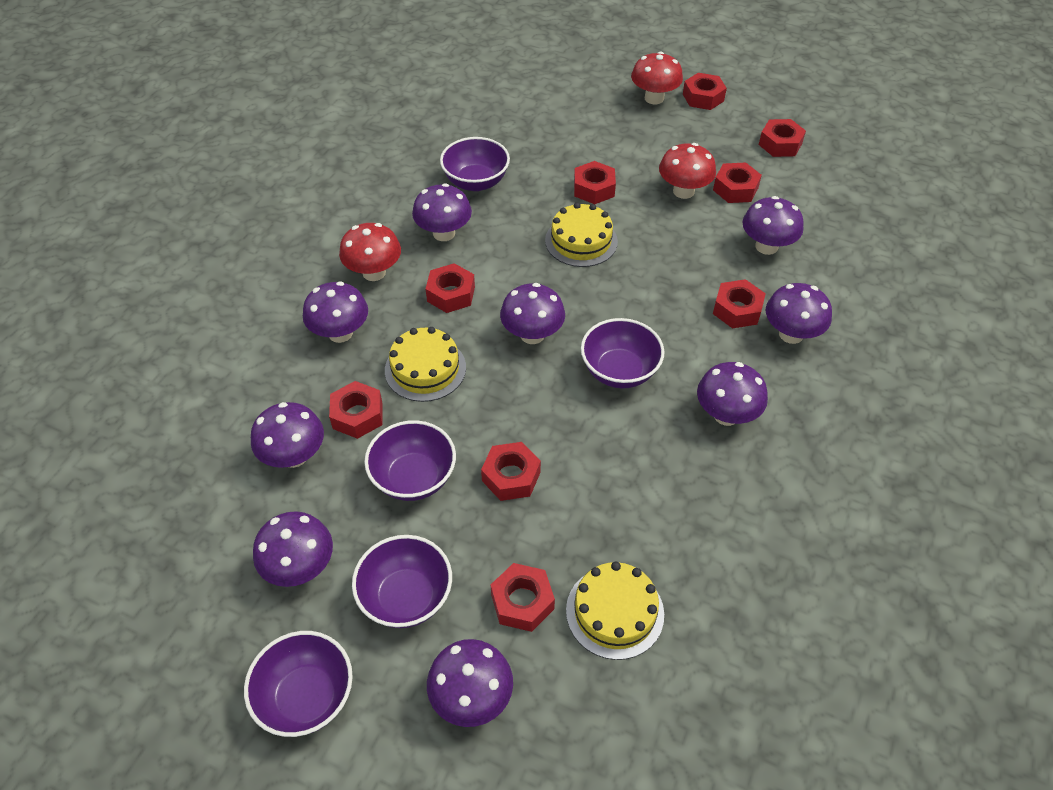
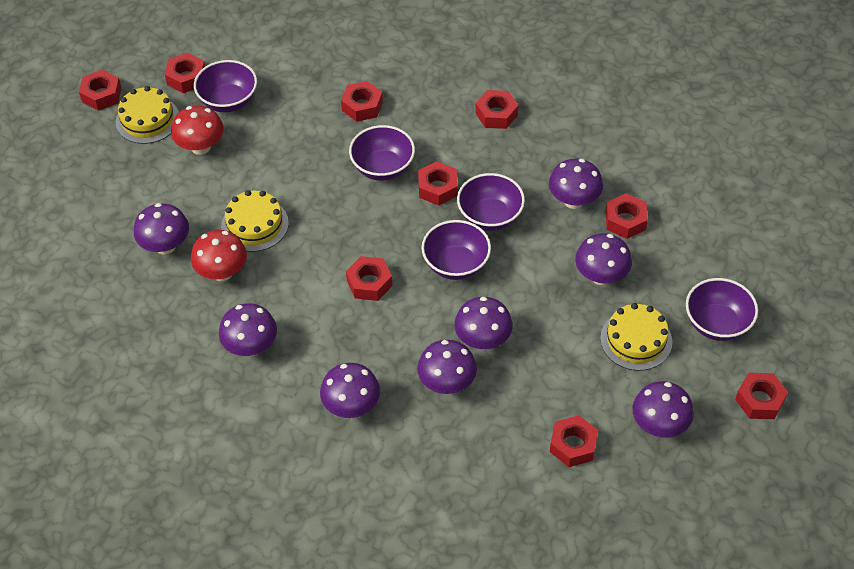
purple mushroom: [251,402,324,468] [253,511,333,587] [303,282,368,343] [412,183,472,241] [427,639,513,727] [500,283,565,344] [697,362,768,426] [743,196,804,255] [766,283,832,344] = 9 -> [134,203,189,254] [219,303,277,356] [320,363,380,418] [417,340,477,394] [454,297,513,350] [549,158,603,209] [575,233,632,285] [632,381,694,438] = 8
red mushroom: [339,223,401,281] [631,52,683,104] [659,143,716,199] = 3 -> [171,105,224,155] [191,230,247,281] = 2

